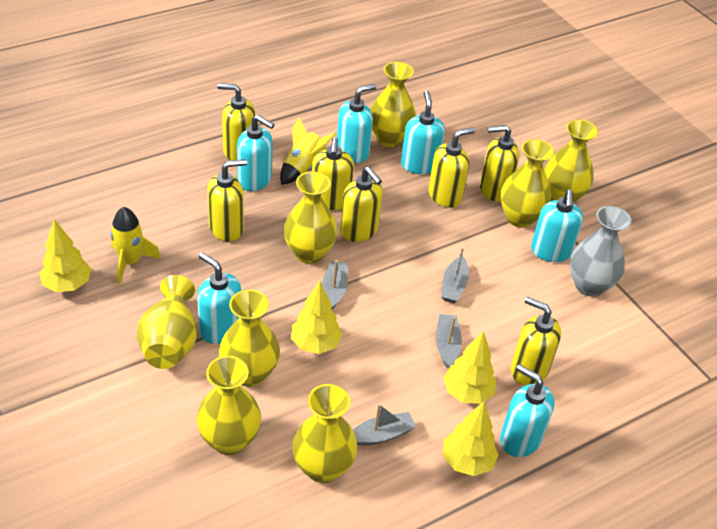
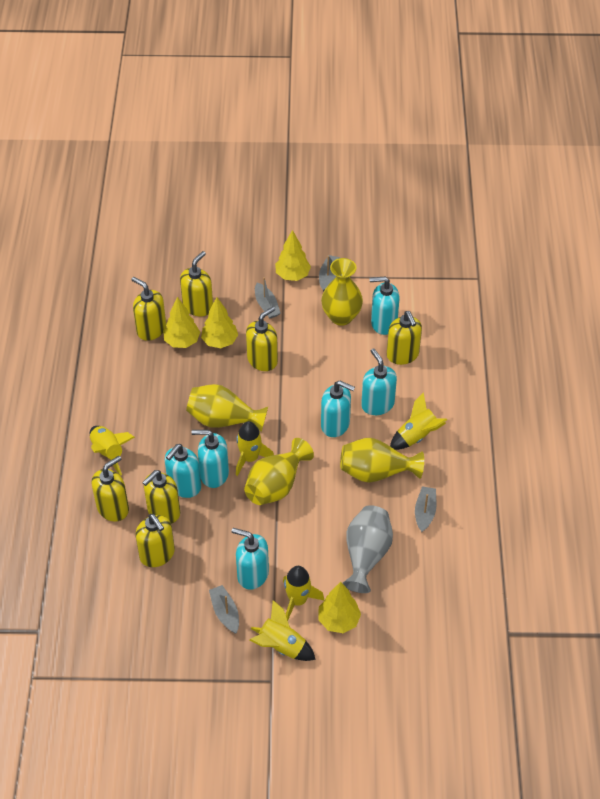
yellow rocket: [110,207,161,284] [280,117,336,185] = 2 -> [90,426,135,476] [236,421,274,476] [249,600,316,661] [283,566,324,621] [390,392,447,450] = 5
yellow vase: [137,275,197,369] [196,356,261,455] [219,289,280,387] [284,171,338,263] [292,384,358,483] [370,62,416,147] [500,139,554,228] [544,119,598,203] = 8 -> [186,384,268,432] [244,438,314,505] [321,258,363,326] [340,438,424,483] = 4

